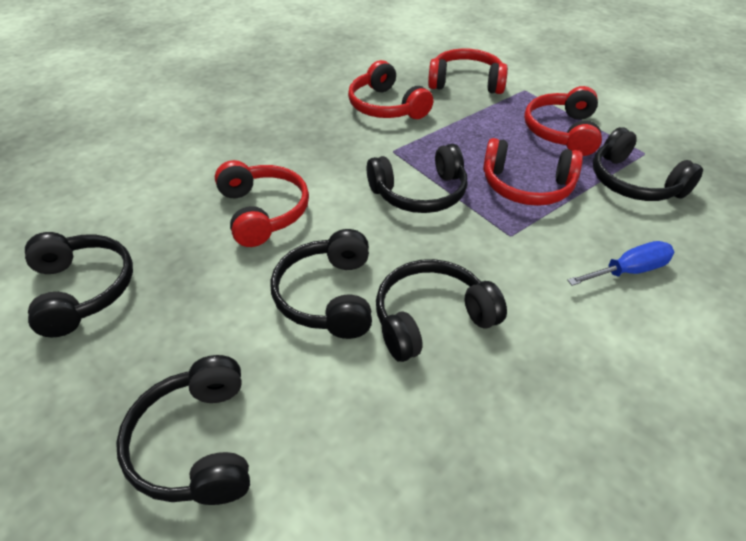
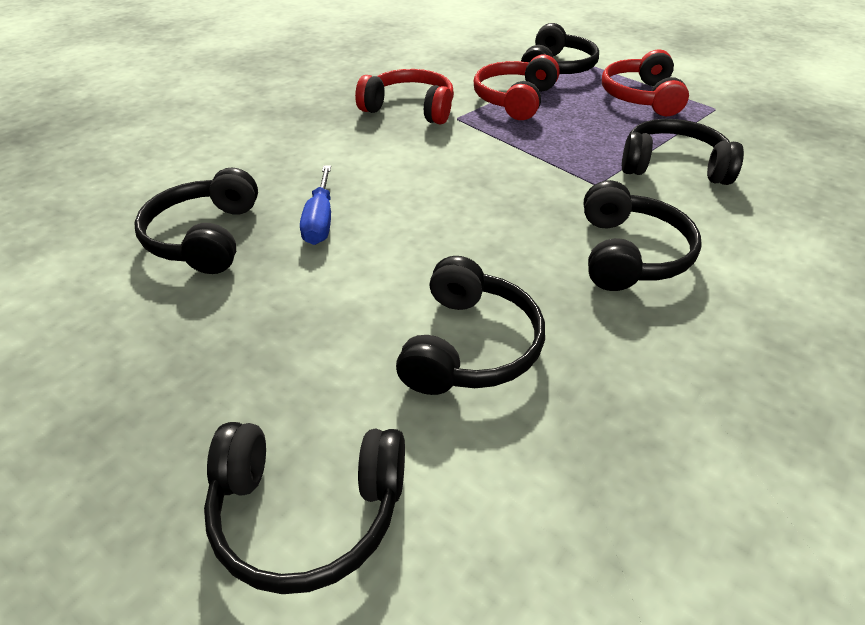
red headphones: [215,160,309,247] [348,60,433,119] [428,49,508,94] [483,138,583,206] [524,86,602,156] = 5 -> [355,69,454,124] [473,55,560,120] [602,49,689,116] = 3

